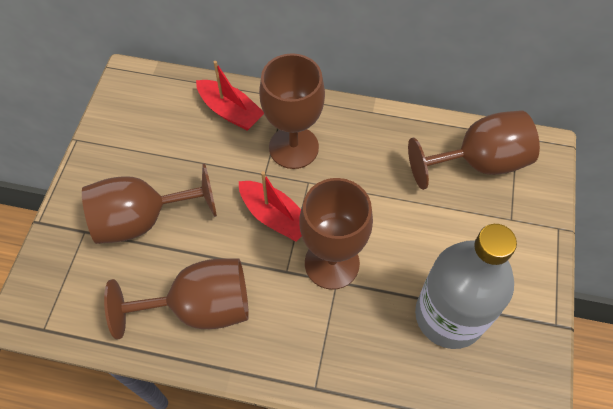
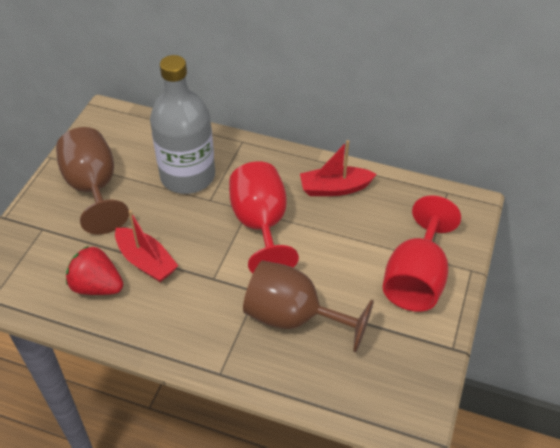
brown goblet: [82,163,217,244] [104,258,249,340] [259,53,325,169] [299,178,373,290] [408,110,540,190] = 5 -> [56,127,129,234] [243,261,374,353] = 2
red goblet: none = 0 -> [229,161,299,274] [383,195,461,312] = 2
red strawberry: none = 0 -> [66,246,123,295] = 1

